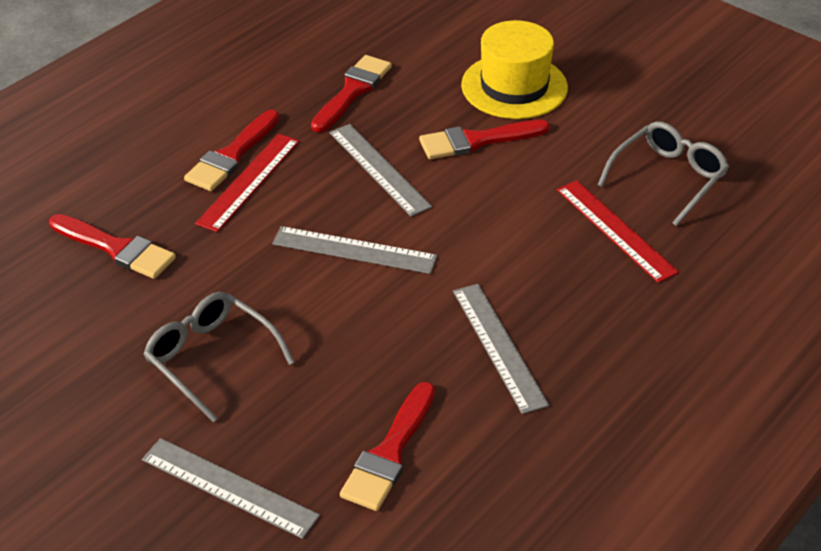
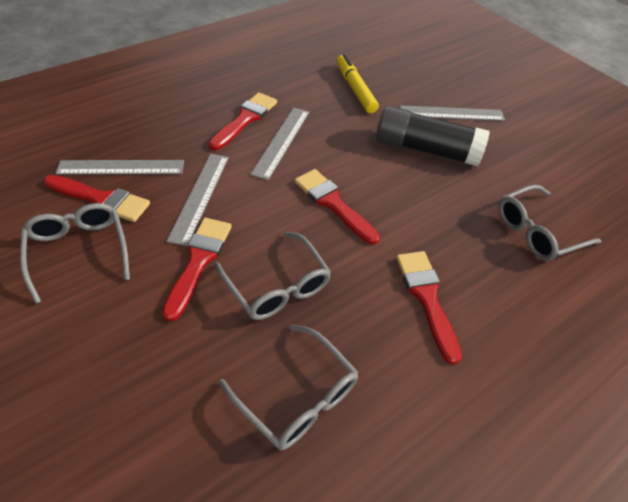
black glue stick: none = 0 -> [376,106,490,166] = 1
grey glasses: [144,292,295,422] [598,121,729,226] = 2 -> [20,203,130,304] [215,232,331,320] [219,325,359,451] [498,185,602,261] = 4
red ruler: [195,134,299,232] [557,180,679,283] = 2 -> none = 0
yellow hat: [461,20,568,119] = 1 -> none = 0
yellow marker: none = 0 -> [337,54,379,113] = 1

